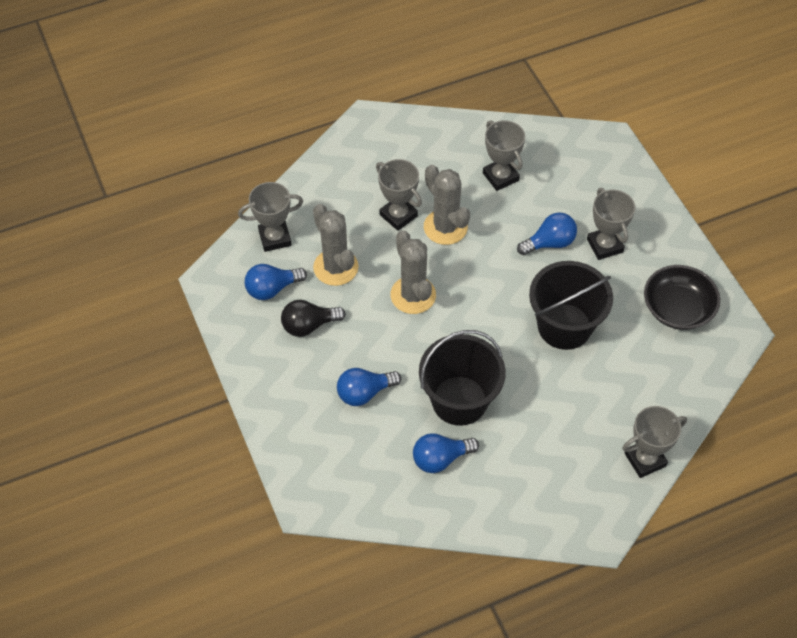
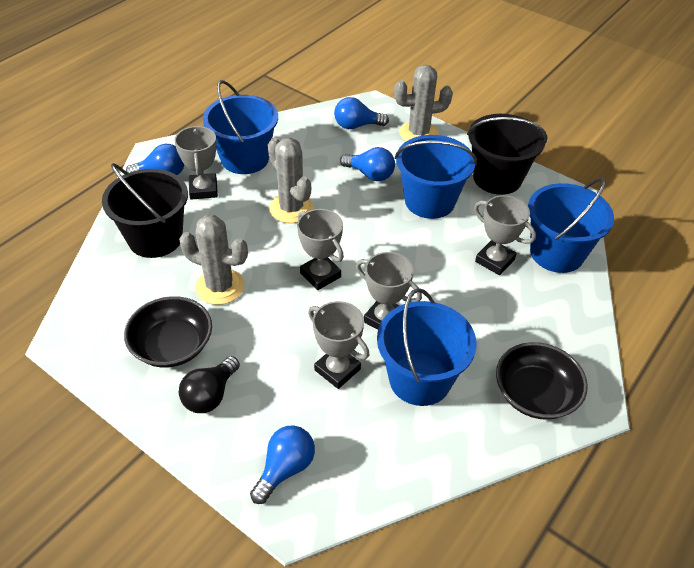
black bowl: [644,265,720,330] = 1 -> [124,296,212,367] [496,342,588,420] = 2
blue bucket: none = 0 -> [203,80,278,174] [377,288,476,406] [395,135,477,219] [528,178,614,273] = 4

